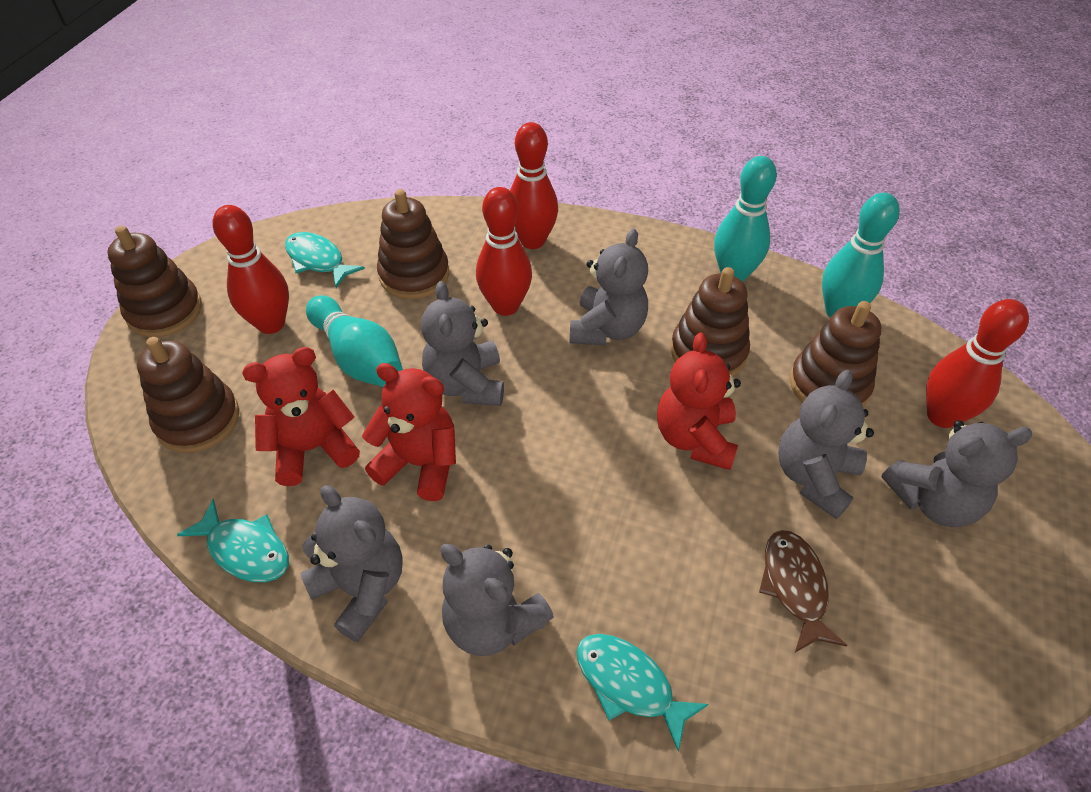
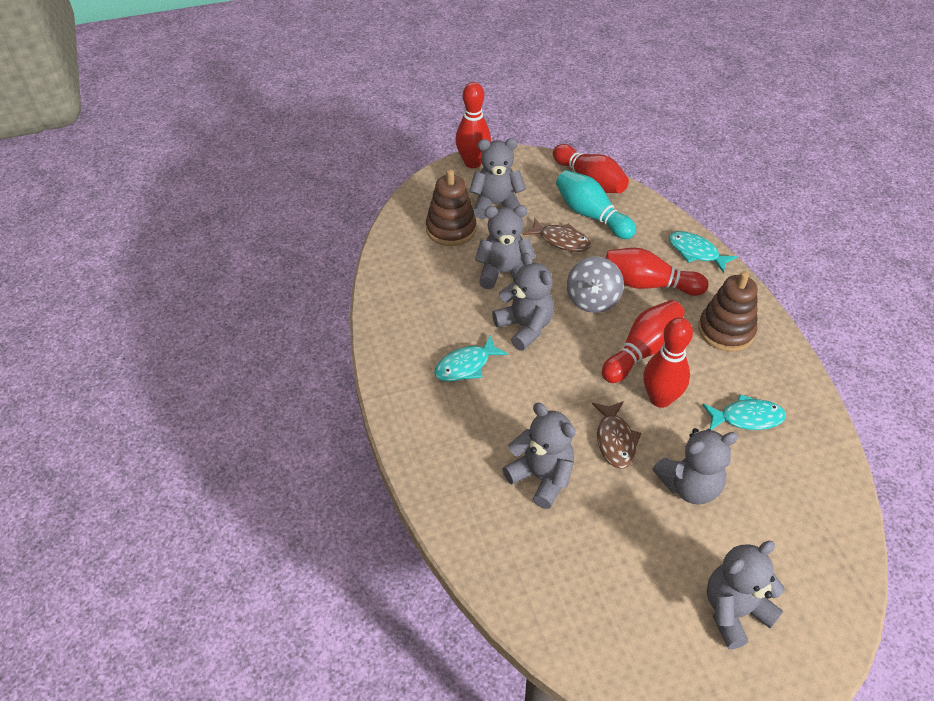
brown fish: [759,530,847,652] = 1 -> [523,218,591,252] [592,401,641,469] = 2
brown stacking toy: [107,225,202,337] [137,337,239,453] [377,189,449,299] [671,267,750,377] [790,301,882,407] = 5 -> [426,169,476,246] [698,271,758,352] = 2
grey spinning top: none = 0 -> [567,257,624,313] = 1
red bowling pin: [212,205,289,334] [476,187,532,316] [510,122,558,249] [926,299,1029,428] = 4 -> [455,82,491,168] [553,144,629,193] [602,300,685,383] [606,248,708,296] [643,317,693,408] = 5
red teddy bear: [242,347,360,486] [362,363,456,501] [657,333,741,470] = 3 -> none = 0
turquoise bowling pin: [306,295,403,387] [714,156,777,282] [822,193,900,318] = 3 -> [556,170,636,239] = 1

